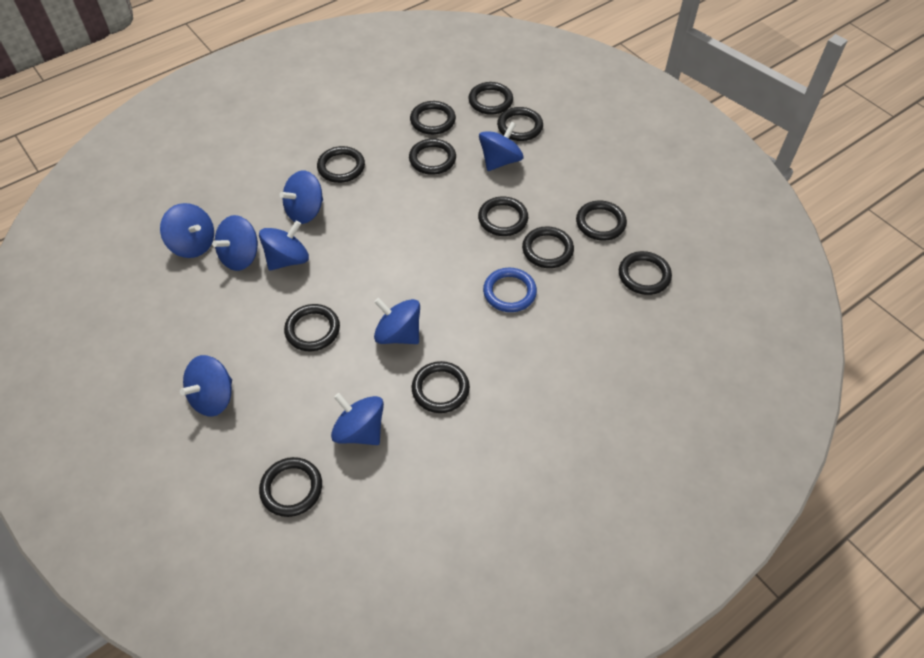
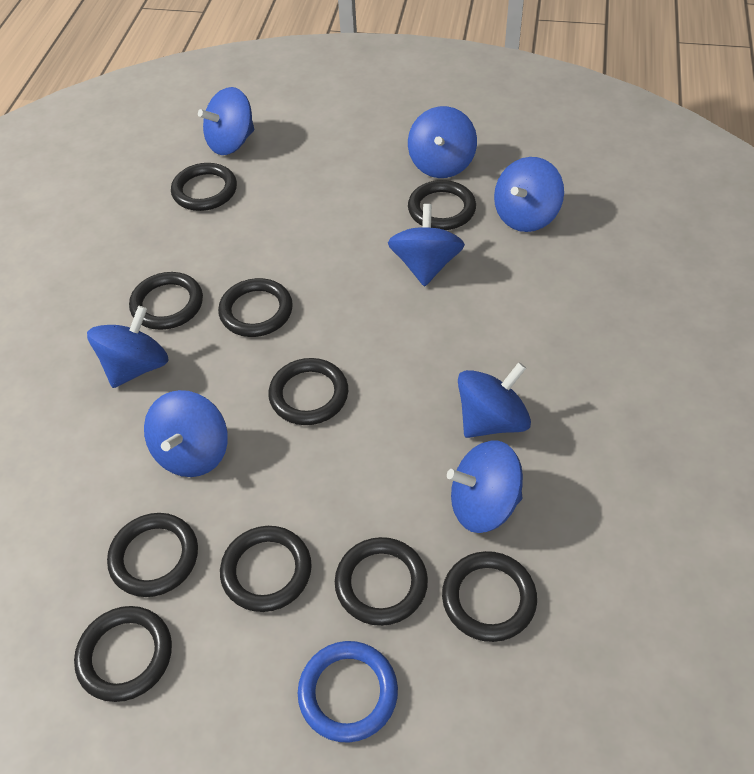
black ring: [259,457,322,517] [284,304,340,351] [317,146,365,183] [409,139,456,175] [410,101,456,135] [412,361,470,413] [469,82,513,115] [478,197,528,236] [497,107,543,141] [522,226,574,268] [576,201,627,241] [619,251,672,295] = 12 -> [74,606,172,702] [107,513,198,597] [129,272,203,330] [171,163,237,211] [218,278,293,337] [220,526,312,612] [268,358,348,425] [335,537,428,626] [408,180,476,230] [442,551,537,642] = 10

